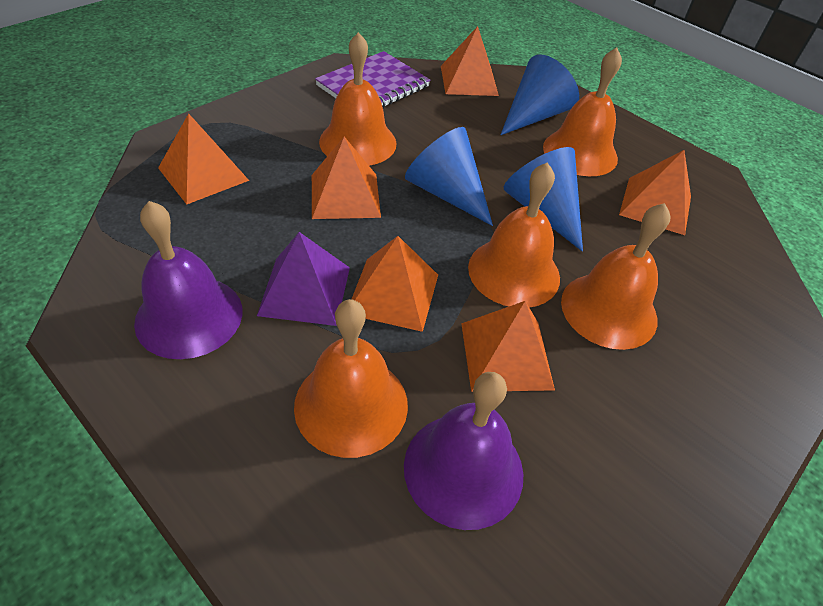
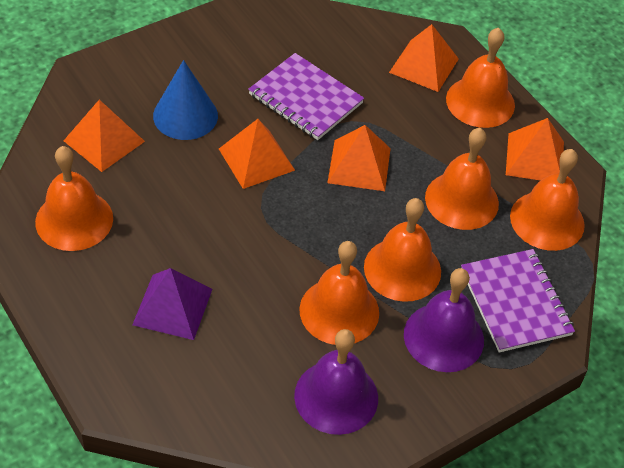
blue cone: [405,127,493,226] [501,55,579,135] [504,147,583,252] = 3 -> [153,60,218,140] = 1
orange bell: [294,299,408,458] [319,32,397,166] [468,163,560,307] [543,48,622,176] [561,203,670,350] = 5 -> [35,146,113,251] [299,241,379,345] [364,198,441,302] [425,128,499,230] [446,28,515,128] [510,149,585,251] = 6
orange pyramid: [158,113,249,205] [312,137,381,219] [351,236,438,332] [441,26,499,96] [461,301,555,392] [619,150,691,235] = 6 -> [64,100,145,172] [219,119,295,189] [327,125,391,191] [389,24,459,92] [506,118,564,180] = 5
purple notebook: [315,51,430,108] = 1 -> [248,53,364,140] [461,249,575,352] = 2

